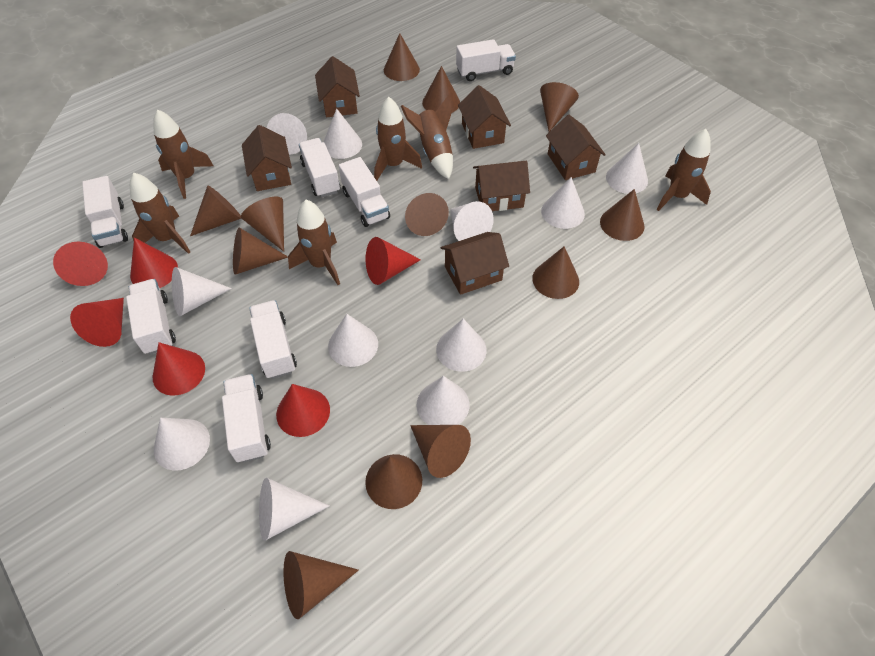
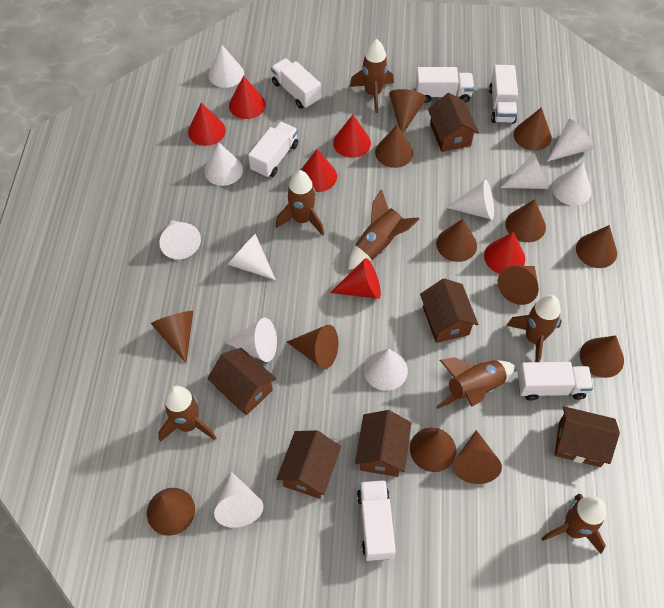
brown cone: [190,185,242,236] [233,227,288,275] [241,197,284,252] [284,551,359,619] [365,454,422,509] [384,33,420,81] [405,193,449,236] [410,425,471,478] [422,66,460,113] [532,246,579,299] [540,82,579,132] [600,189,644,241] = 12 -> [147,488,195,536] [151,311,193,363] [287,325,339,369] [375,125,413,168] [389,89,426,133] [410,428,456,472] [436,219,477,262] [453,430,502,484] [498,266,539,305] [505,199,546,242] [514,107,551,151] [576,225,617,268] [580,335,624,378] = 13
brown rocket: [130,173,190,254] [153,109,214,199] [288,200,340,285] [374,97,422,181] [401,95,453,179] [657,129,711,211] = 6 -> [158,386,216,442] [276,170,324,236] [348,189,419,270] [350,39,394,113] [436,357,515,409] [506,295,562,362] [541,494,607,554] = 7
white truck: [82,176,128,248] [126,279,176,355] [222,374,271,463] [249,300,297,379] [299,138,340,197] [339,157,390,227] [456,39,516,81] = 7 -> [248,122,298,178] [271,58,321,109] [357,480,396,561] [415,67,474,103] [489,65,518,123] [518,362,593,401] = 6

